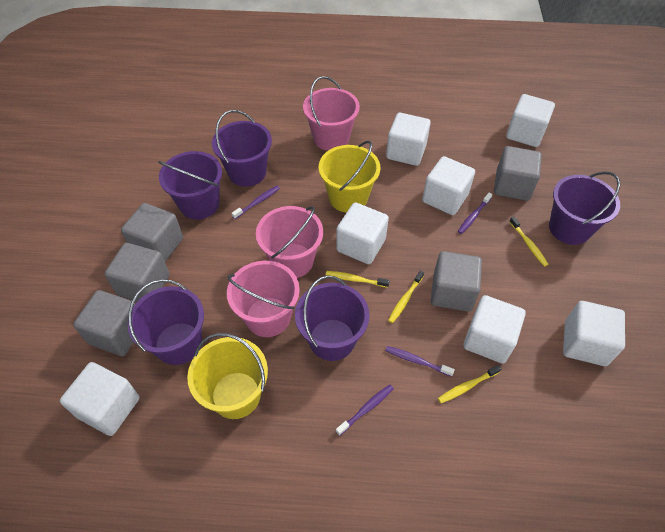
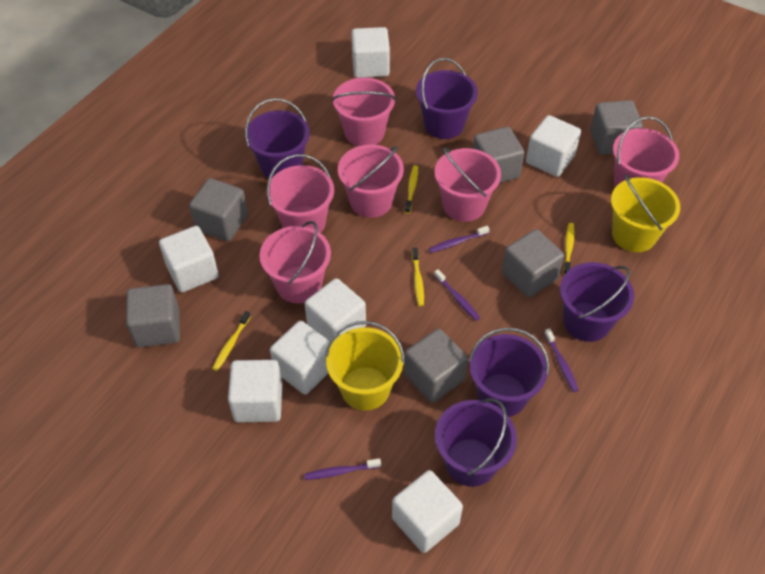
grey cube: [73,290,135,356] [104,243,170,302] [121,203,183,262] [431,251,482,312] [494,146,542,201] = 5 -> [126,284,180,347] [189,178,248,241] [404,329,468,403] [473,127,524,183] [502,229,564,298] [590,100,643,155] = 6
pink bucket: [227,260,300,337] [256,206,323,278] [303,76,360,151] = 3 -> [260,221,331,303] [267,154,334,233] [332,77,396,146] [338,144,404,218] [435,147,501,222] [613,116,679,187] = 6

